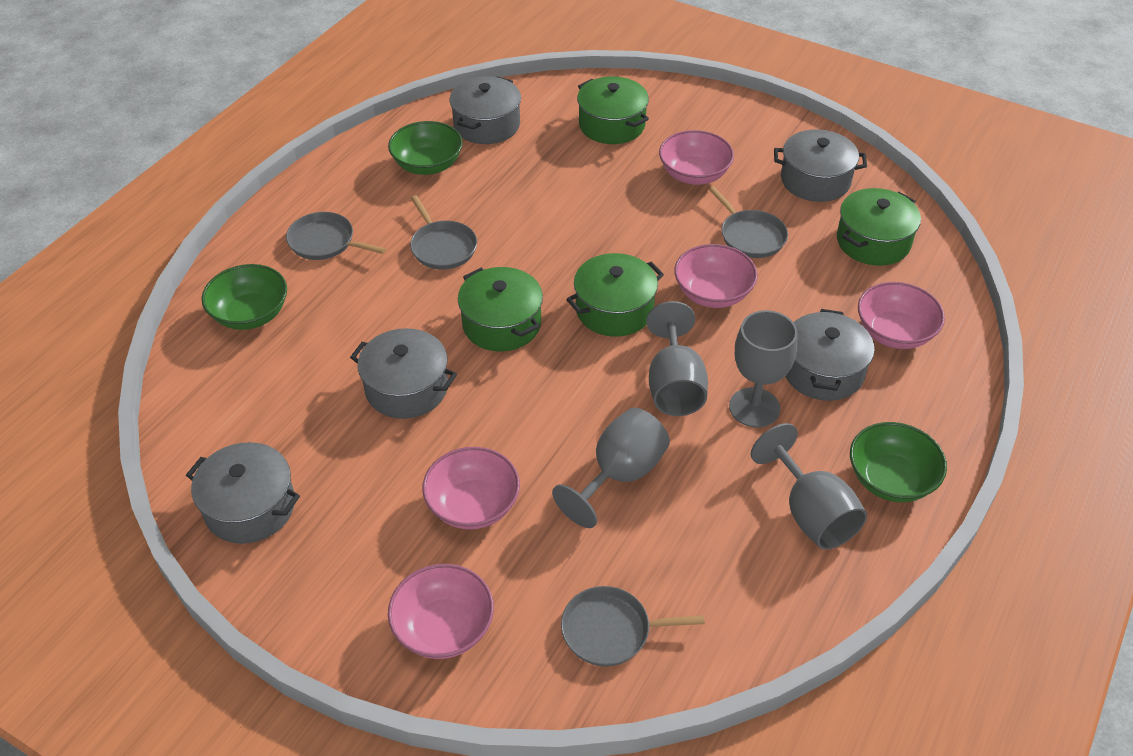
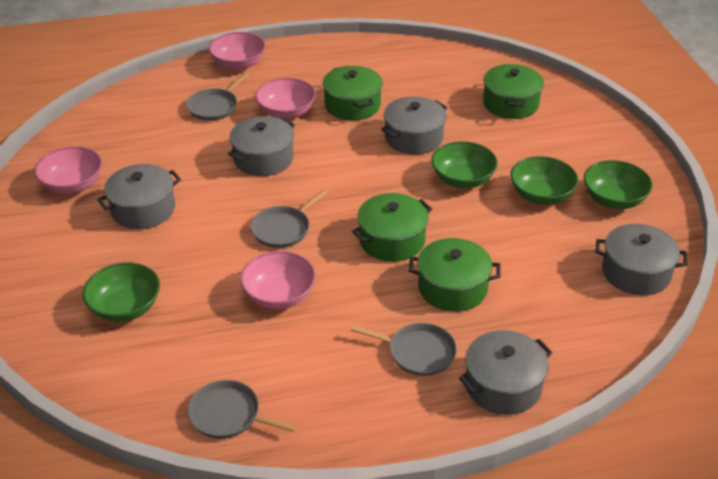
green bowl: [201,264,287,330] [388,121,463,175] [850,422,947,502] = 3 -> [83,262,160,322] [431,141,498,189] [510,156,578,205] [584,160,653,209] = 4
grey goblet: [552,408,670,528] [646,301,708,416] [729,310,797,428] [751,423,867,550] = 4 -> none = 0
pink bowl: [388,564,494,659] [422,447,520,530] [659,130,734,185] [674,244,758,308] [858,282,945,349] = 5 -> [34,146,102,194] [209,32,266,71] [240,251,316,309] [255,78,316,120] = 4

